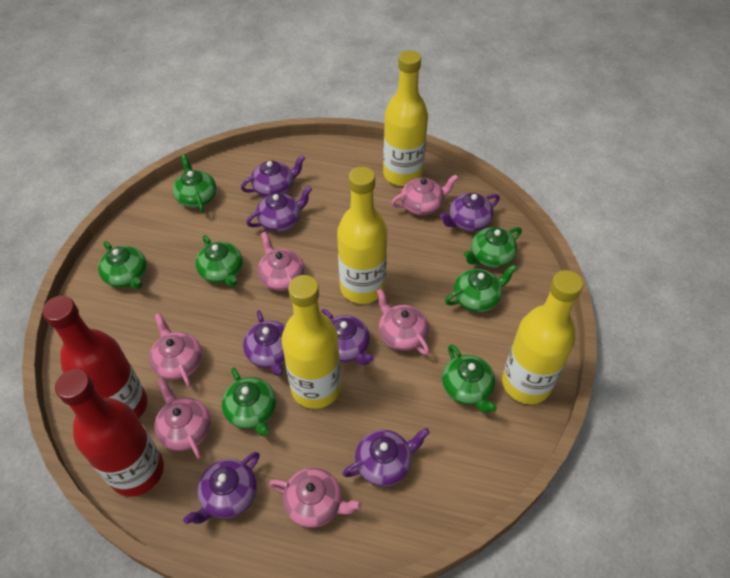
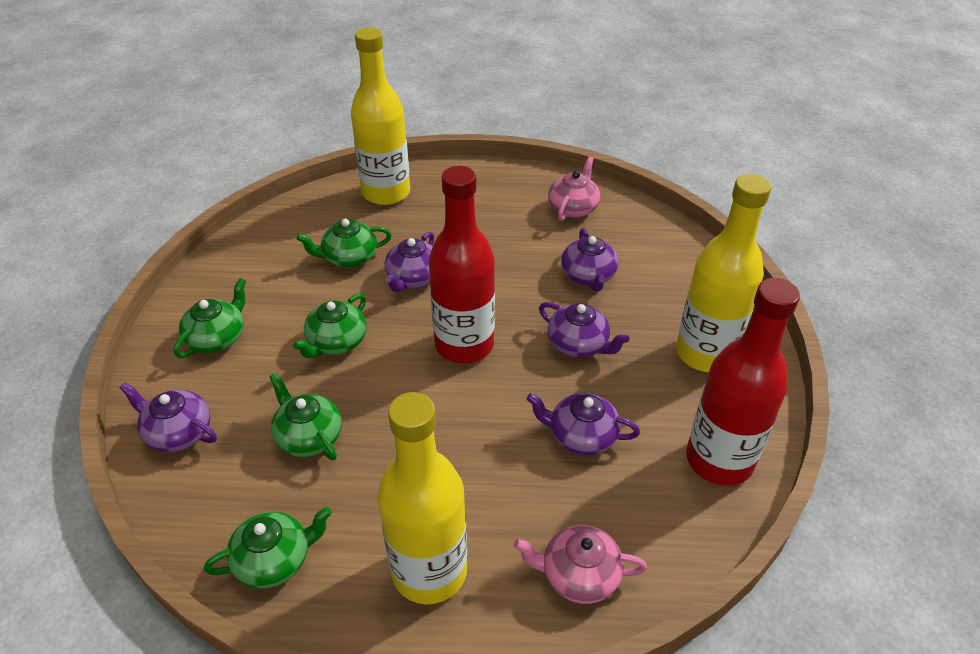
green teapot: [98,241,147,289] [173,154,217,213] [195,235,243,287] [222,367,276,436] [442,344,497,413] [445,265,517,312] [464,227,522,268] = 7 -> [174,278,246,358] [204,507,332,589] [269,373,342,460] [293,293,367,358] [296,219,392,267] = 5
pink teapot: [149,313,202,387] [154,378,211,459] [258,232,305,291] [269,468,362,528] [377,288,430,355] [391,174,458,215] = 6 -> [514,525,647,604] [548,157,600,221] = 2
purple teapot: [183,452,260,524] [241,155,305,197] [243,310,285,376] [246,186,312,232] [321,309,374,365] [343,428,430,486] [440,193,500,231] = 7 -> [119,382,217,452] [385,232,434,292] [527,393,640,456] [539,302,629,357] [561,228,619,292] = 5
yellow bottle: [282,275,341,409] [337,167,387,304] [383,50,428,186] [502,270,583,404] = 4 -> [351,28,410,205] [378,392,467,604] [676,174,771,372] = 3

